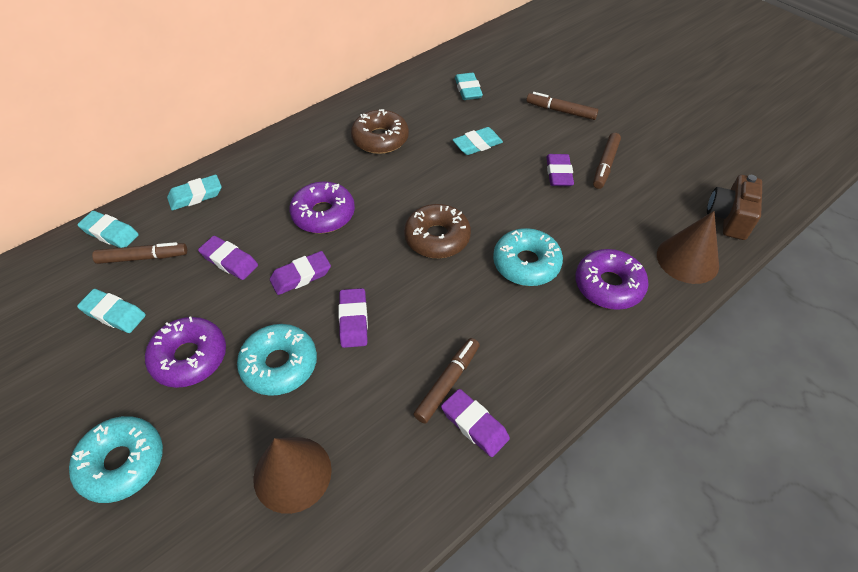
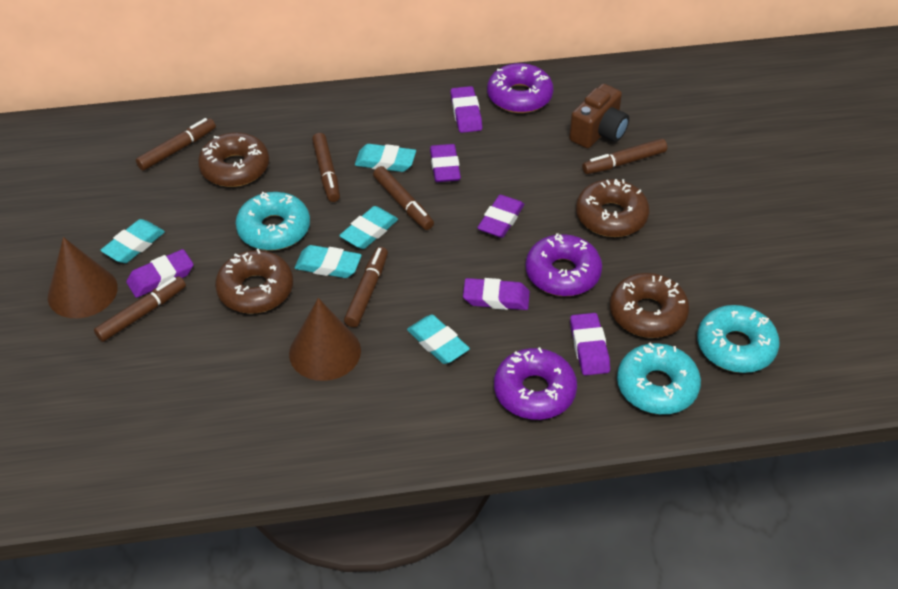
brown donut: [351,109,409,154] [404,204,471,258] = 2 -> [198,132,269,187] [215,249,293,314] [576,179,649,237] [610,273,689,338] = 4
brown marker: [92,242,187,264] [413,338,480,424] [526,92,598,120] [593,133,621,189] = 4 -> [94,276,186,342] [136,118,216,171] [312,133,340,202] [344,247,388,327] [373,166,434,230] [582,139,667,174] = 6
purple eraser: [198,236,258,280] [270,251,331,295] [338,288,368,348] [441,389,510,457] [546,154,574,186] = 5 -> [126,249,194,298] [430,144,461,182] [451,86,482,133] [463,278,530,310] [477,195,524,238] [570,313,610,375] = 6

